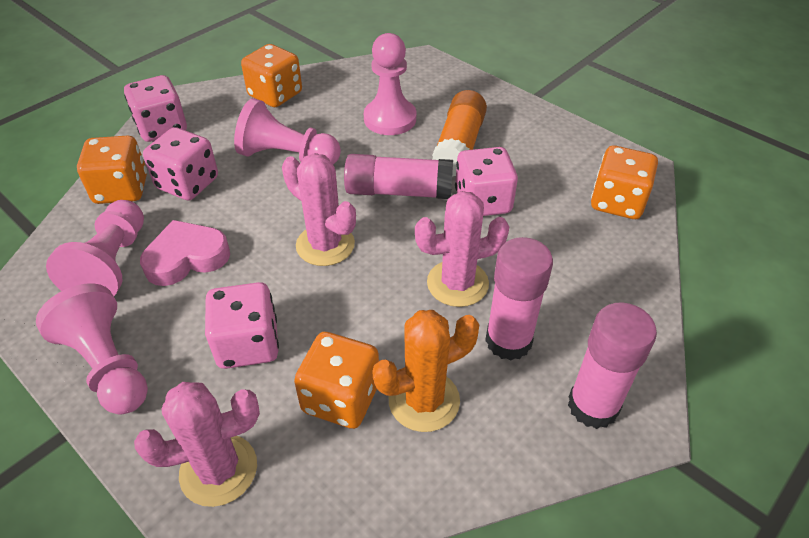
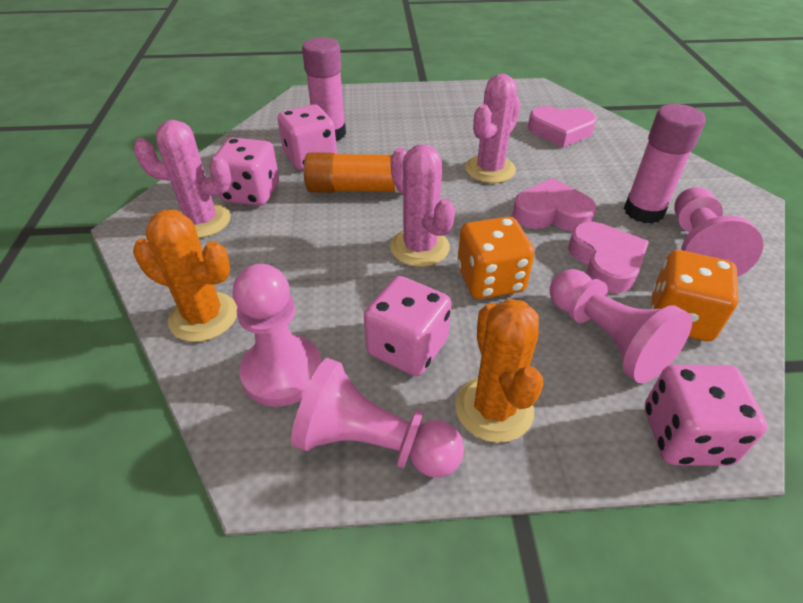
orange cactus: [372,310,480,432] = 1 -> [133,210,237,342] [455,299,543,443] = 2
orange dice: [77,136,147,204] [241,44,302,107] [294,332,379,429] [591,145,658,219] = 4 -> [457,216,535,299] [651,250,739,342] = 2
pink glue stick: [344,154,453,199] [485,237,553,361] [568,302,657,429] = 3 -> [302,37,346,141] [624,104,705,224] = 2
pink heart: [140,220,230,286] = 1 -> [512,178,596,231] [528,106,597,147] [568,222,649,293] = 3

